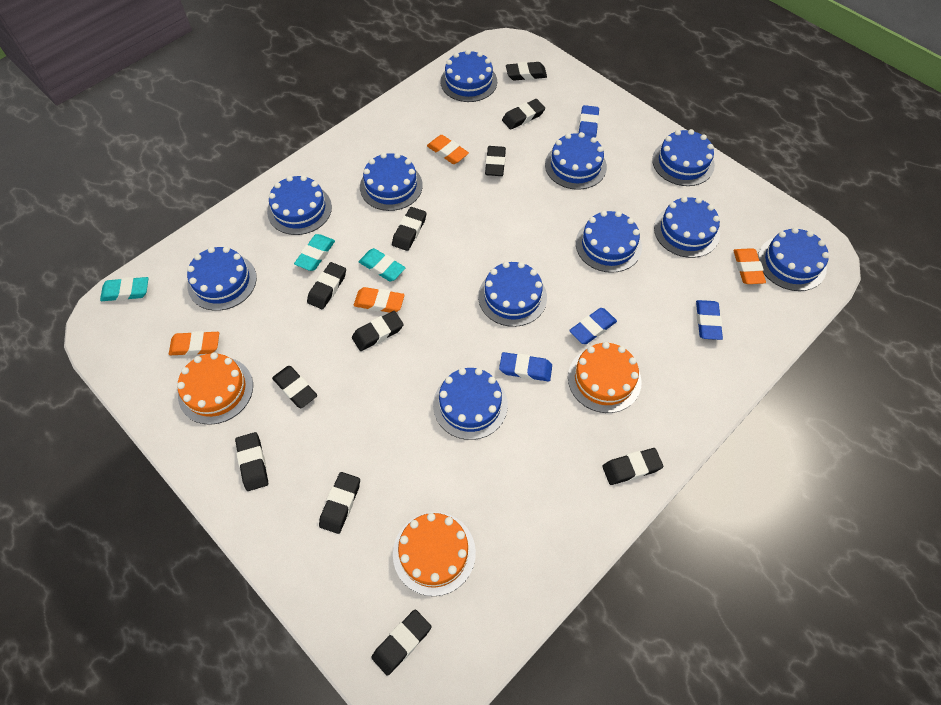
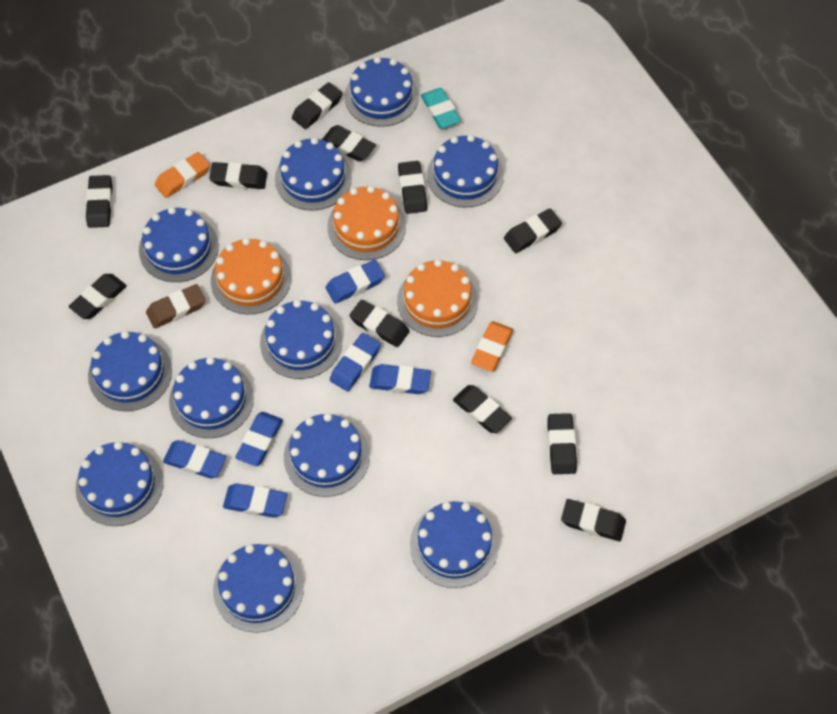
blue eraser: [499,352,552,382] [569,308,617,344] [578,105,599,138] [696,300,723,340] = 4 -> [163,440,226,478] [223,483,287,518] [235,412,283,466] [325,260,385,304] [330,333,381,391] [369,364,431,394] = 6
brown eraser: none = 0 -> [146,284,206,329] = 1
orange eraser: [169,331,219,356] [354,287,404,313] [427,135,469,164] [733,248,766,284] = 4 -> [155,152,210,198] [471,321,513,372] = 2
turquoise eraser: [100,277,149,301] [294,234,335,271] [359,248,406,281] = 3 -> [421,88,461,128] = 1

